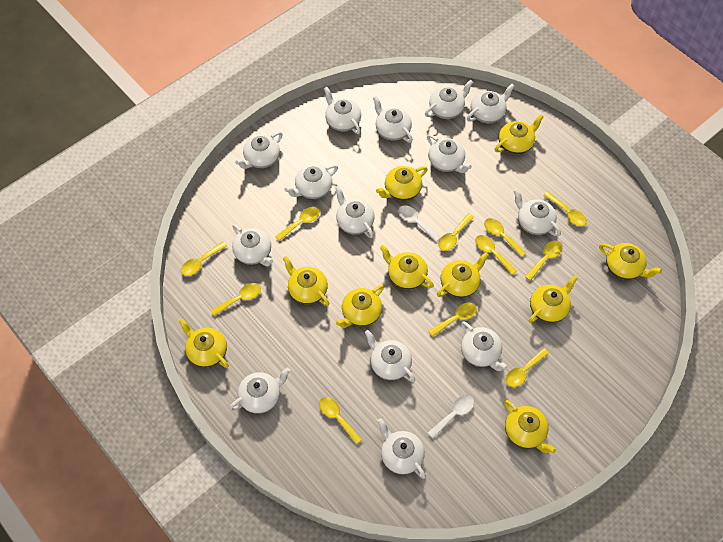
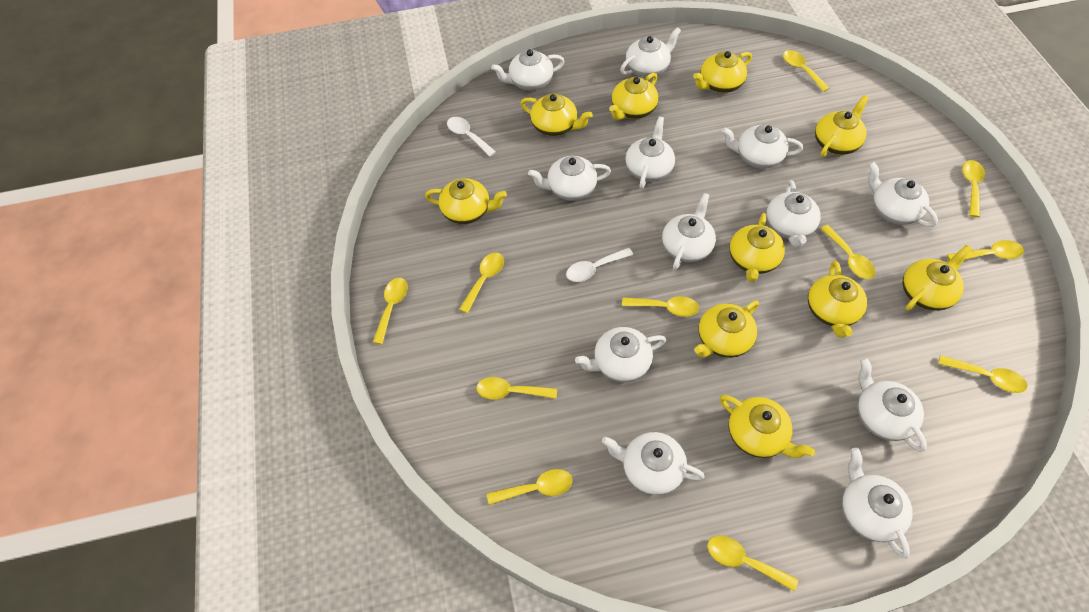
white teapot: [229,367,290,414] [232,224,273,266] [235,132,283,169] [284,165,338,199] [324,87,361,134] [335,186,375,238] [365,330,415,382] [373,96,413,143] [378,418,426,479] [425,80,473,119] [427,134,472,173] [461,321,508,371] [467,84,515,123] [513,189,561,236] = 14 -> [491,49,565,91] [528,156,611,201] [575,327,666,382] [602,432,705,495] [620,27,681,77] [625,117,675,189] [662,193,716,270] [722,124,803,169] [766,180,821,248] [842,448,913,558] [858,358,927,452] [868,162,938,227] = 12

